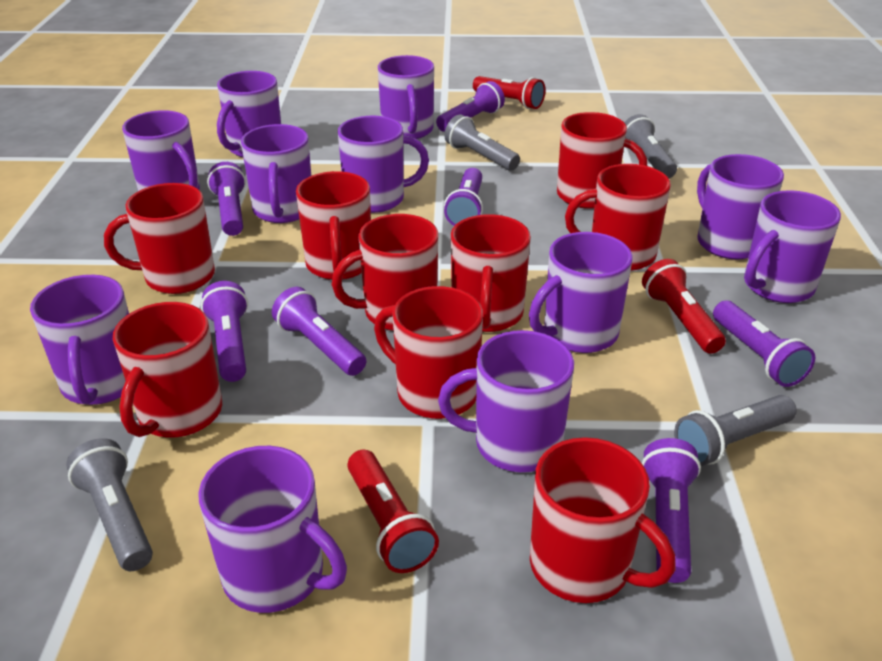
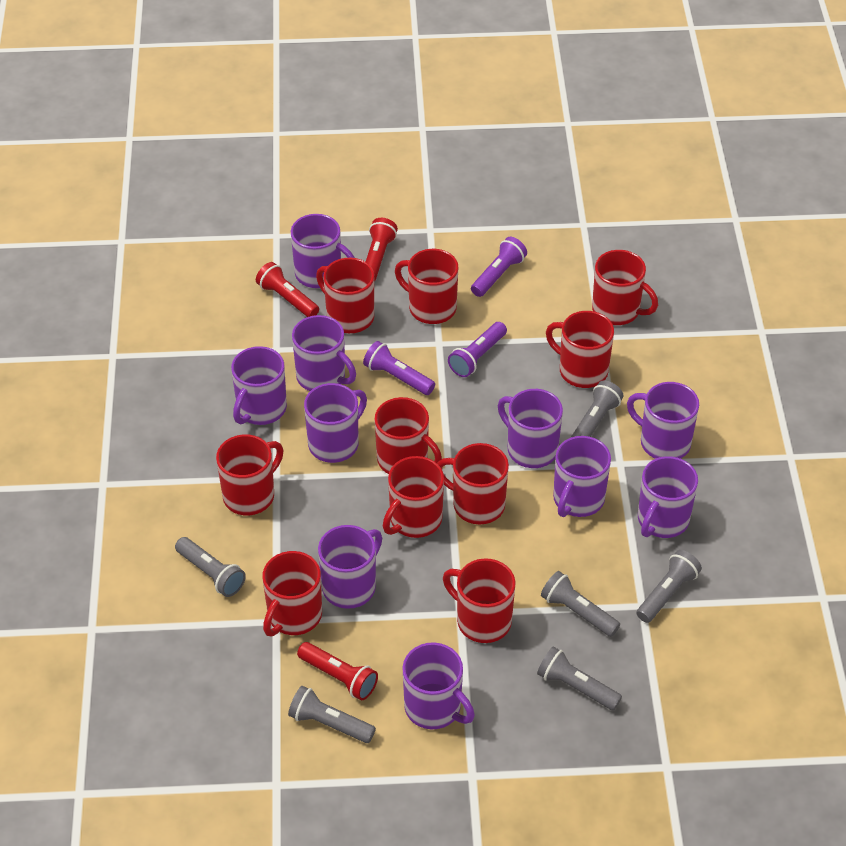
grey flashlight: [66,438,153,571] [444,114,520,171] [624,114,677,178] [674,395,797,466] = 4 -> [175,537,246,597] [288,686,376,743] [537,647,622,710] [541,571,620,637] [570,381,623,438] [636,550,702,623] = 6
purple flashlight: [201,281,248,382] [207,162,246,236] [272,287,366,376] [436,81,505,132] [444,168,483,226] [642,438,701,583] [713,300,815,387] = 7 -> [363,341,435,395] [448,322,507,377] [471,237,527,297] = 3
purple mug: [30,275,129,405] [122,110,200,191] [198,446,347,613] [217,71,281,158] [241,124,311,223] [338,116,429,213] [378,55,434,139] [438,330,574,472] [529,232,632,353] [697,154,784,259] [744,190,841,303] = 11 -> [231,346,287,425] [291,214,355,288] [292,315,356,391] [304,383,367,463] [318,525,382,609] [402,642,475,729] [498,389,563,468] [553,436,611,517] [627,382,699,459] [638,456,698,538] = 10
red mug: [104,183,215,294] [113,302,222,437] [296,171,371,280] [331,214,438,331] [374,286,483,419] [451,214,531,332] [530,437,676,603] [557,112,647,209] [565,164,671,271] = 9 -> [216,434,283,515] [262,551,322,637] [316,258,374,333] [375,397,442,474] [383,456,444,538] [395,249,458,324] [437,443,509,524] [443,558,516,643] [546,311,614,388] [592,250,658,325] = 10

